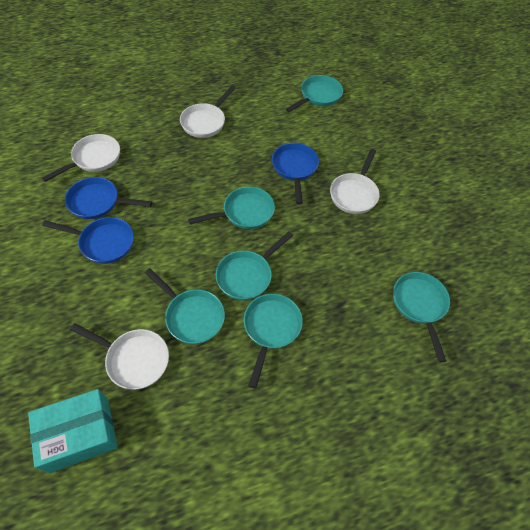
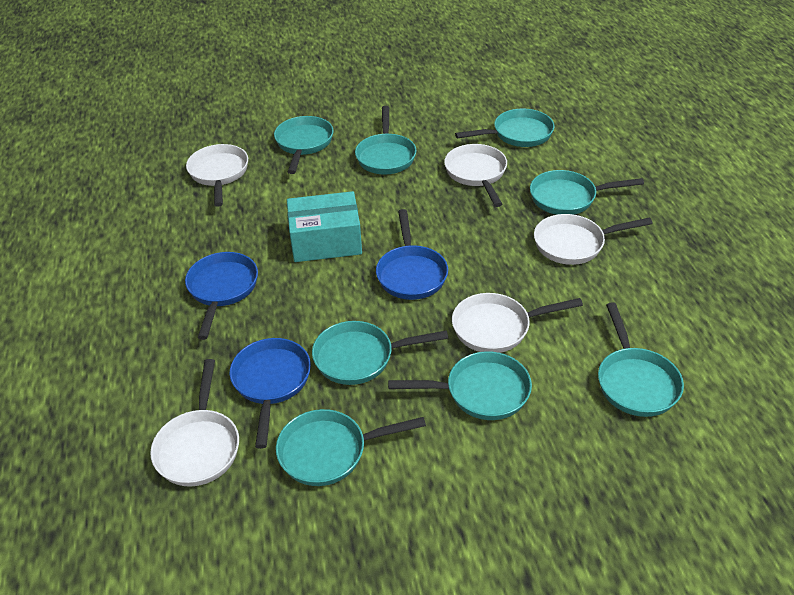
turquoise pan: [145,268,225,344] [188,187,275,229] [215,231,293,300] [243,294,303,389] [286,75,343,112] [393,272,450,362] = 6 -> [274,116,333,174] [276,409,426,486] [312,321,448,385] [355,106,416,174] [388,351,532,420] [455,108,554,147] [530,170,644,215] [598,302,684,417] = 8
white pan: [42,134,120,182] [70,323,169,389] [180,86,236,138] [330,149,380,214] = 4 -> [150,359,239,487] [186,144,248,207] [444,144,507,207] [452,293,583,353] [534,214,653,265] = 5

